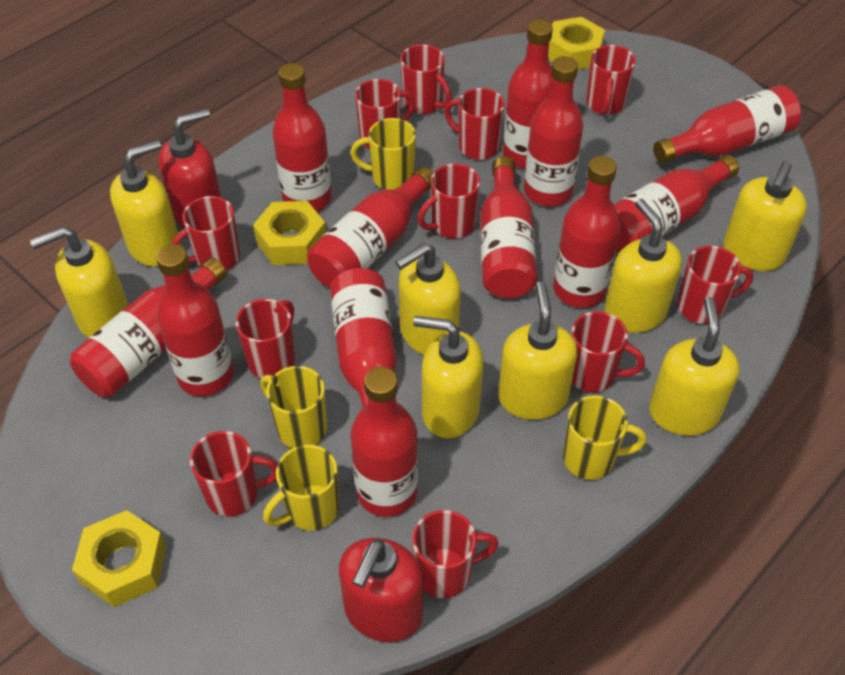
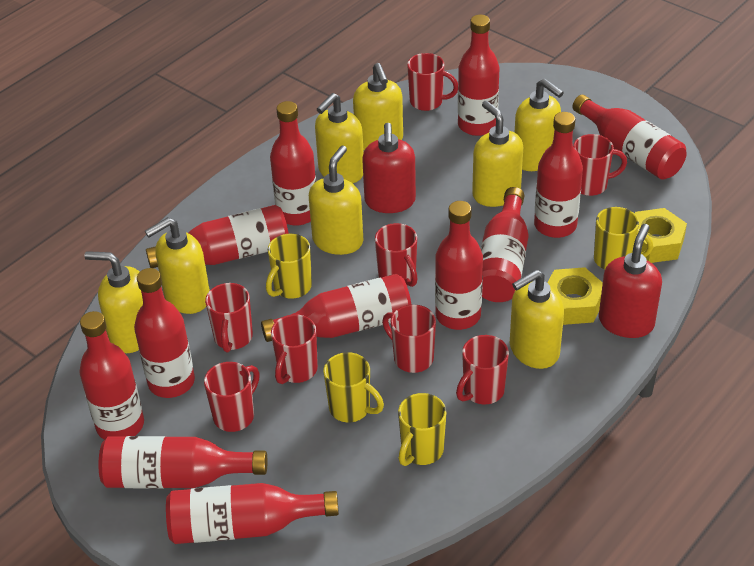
red mug: [172,196,240,270] [190,431,278,517] [236,299,295,378] [355,79,415,148] [400,44,452,114] [412,510,499,598] [418,164,480,239] [444,88,505,160] [571,311,645,392] [586,45,636,115] [678,245,753,324] = 11 -> [204,362,260,432] [205,283,253,352] [271,314,318,384] [375,223,418,287] [382,304,436,373] [407,53,458,111] [456,335,509,405] [573,134,627,196] = 8
yellow nut: [72,510,167,607] [253,201,326,265] [548,17,605,70] = 3 -> [547,267,603,325] [635,208,687,263] = 2

